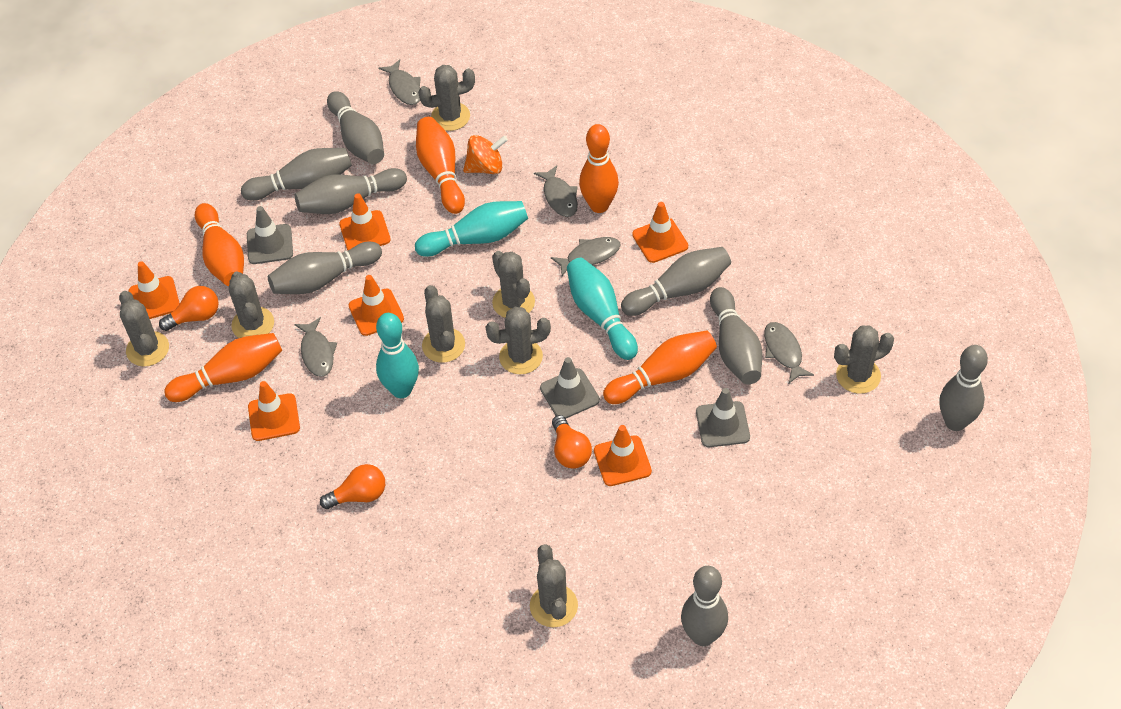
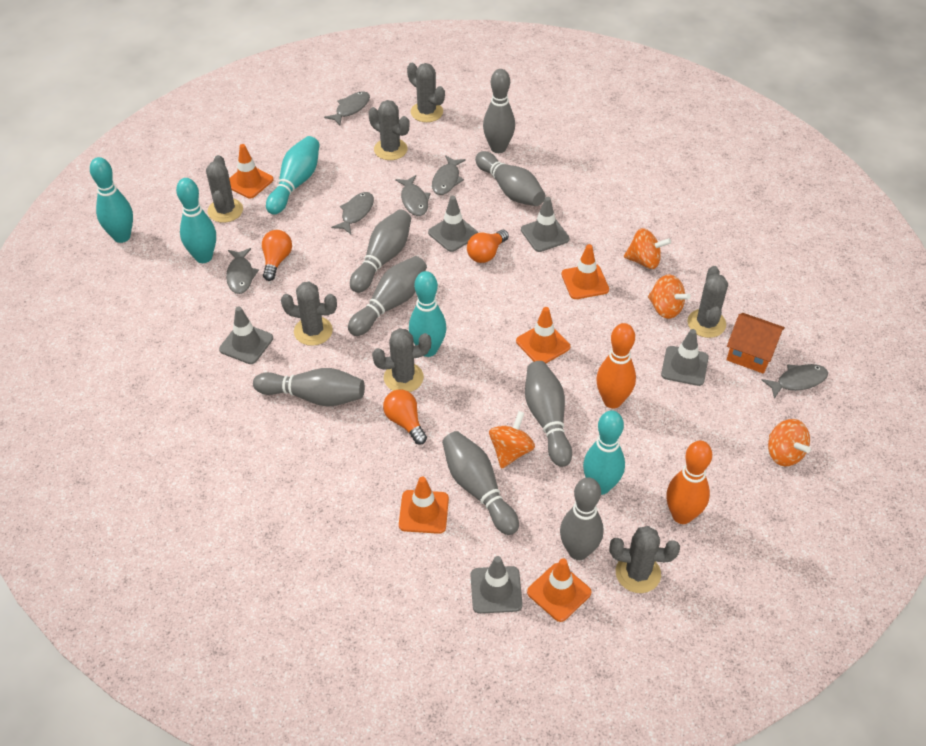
grey cactus: [119,291,169,367] [229,271,274,338] [418,65,475,131] [422,285,465,363] [486,307,551,374] [492,251,535,318] [530,544,578,627] [834,325,894,394] = 8 -> [206,155,243,223] [281,282,337,346] [368,100,409,160] [372,328,431,392] [407,63,445,122] [609,526,680,593] [688,266,728,338] = 7
grey fish: [294,317,337,377] [378,59,421,105] [534,165,578,217] [551,237,621,276] [764,322,814,383] = 5 -> [226,248,259,294] [324,91,370,125] [331,192,374,234] [395,175,431,216] [432,155,466,195] [762,364,828,399] = 6
grey traffic cone: [247,206,293,264] [540,357,600,418] [696,388,750,447] = 3 -> [219,306,273,364] [428,196,478,252] [470,556,523,614] [521,197,570,252] [661,329,709,386] = 5
orange bowling pin: [164,333,282,402] [195,203,244,286] [416,117,465,214] [579,124,619,213] [603,330,717,404] = 5 -> [596,323,636,408] [666,441,712,524] = 2
orange house: none = 0 -> [727,313,785,374] = 1
orange spinning top: [463,135,508,174] = 1 -> [489,411,535,469] [624,228,671,269] [648,275,691,319] [768,419,811,466] = 4
orange traffic cone: [129,261,180,319] [248,381,300,441] [339,193,391,250] [349,275,404,336] [594,425,652,486] [632,202,688,263] = 6 -> [229,144,274,199] [399,477,449,534] [516,307,570,363] [527,558,591,622] [561,244,609,299] = 5
turquoise bowling pin: [376,313,419,398] [415,201,528,257] [567,258,638,360] = 3 -> [90,157,133,243] [176,178,216,263] [266,136,320,215] [409,271,447,357] [583,410,625,495] = 5

